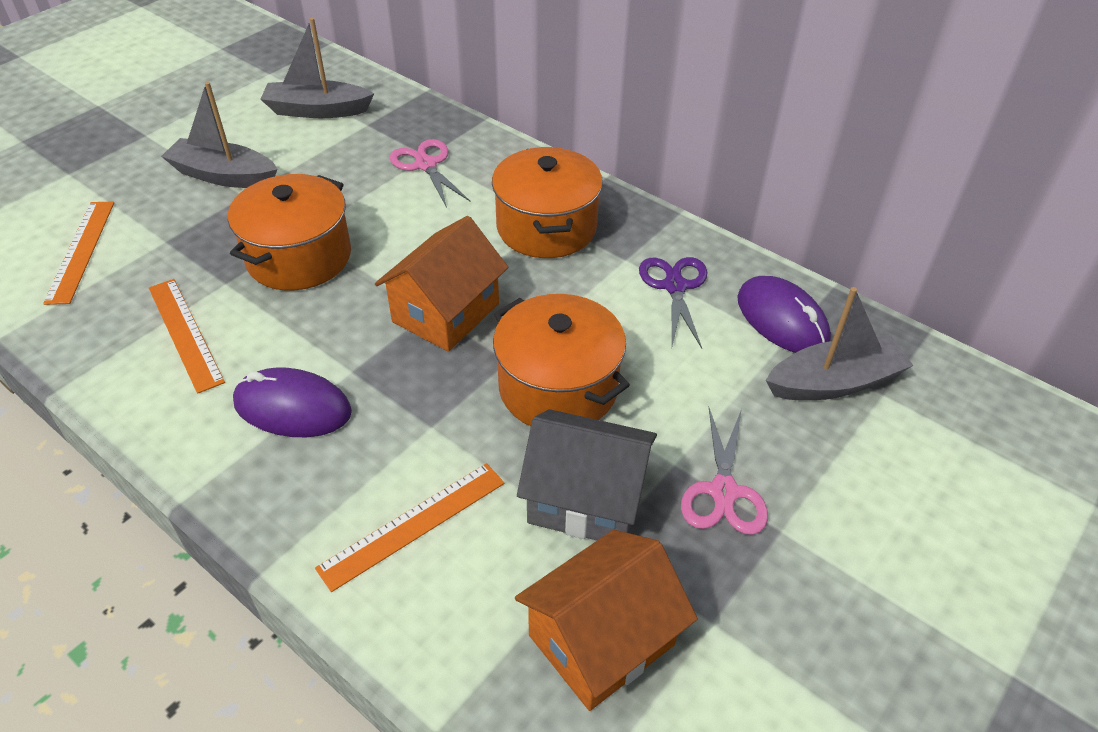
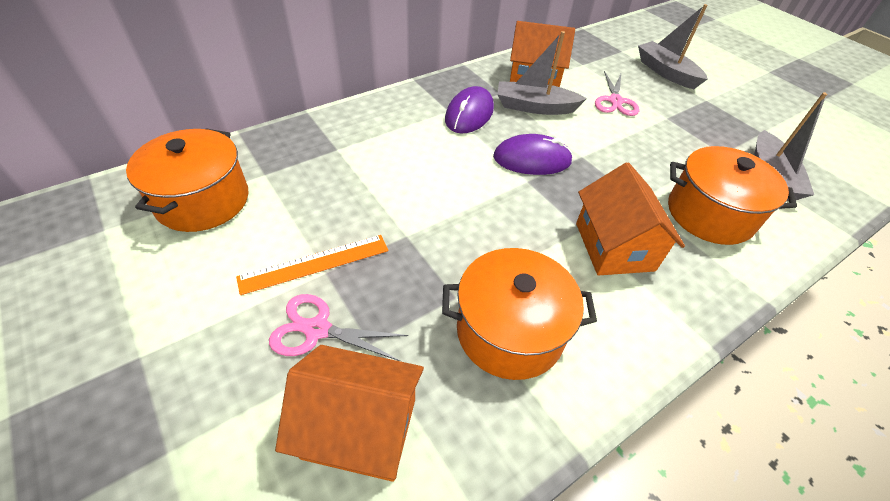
grey house: [517,409,657,540] = 1 -> none = 0
orange house: [375,216,508,352] [515,530,698,711] = 2 -> [275,345,424,482] [510,21,575,87] [576,162,685,276] = 3
orange ruler: [43,201,114,305] [149,279,225,394] [315,463,505,592] = 3 -> [236,235,388,295] = 1
purple scissors: [639,257,707,349] = 1 -> none = 0

